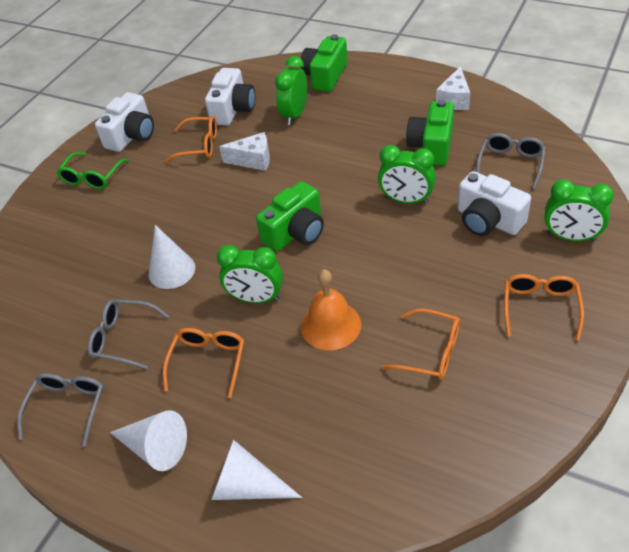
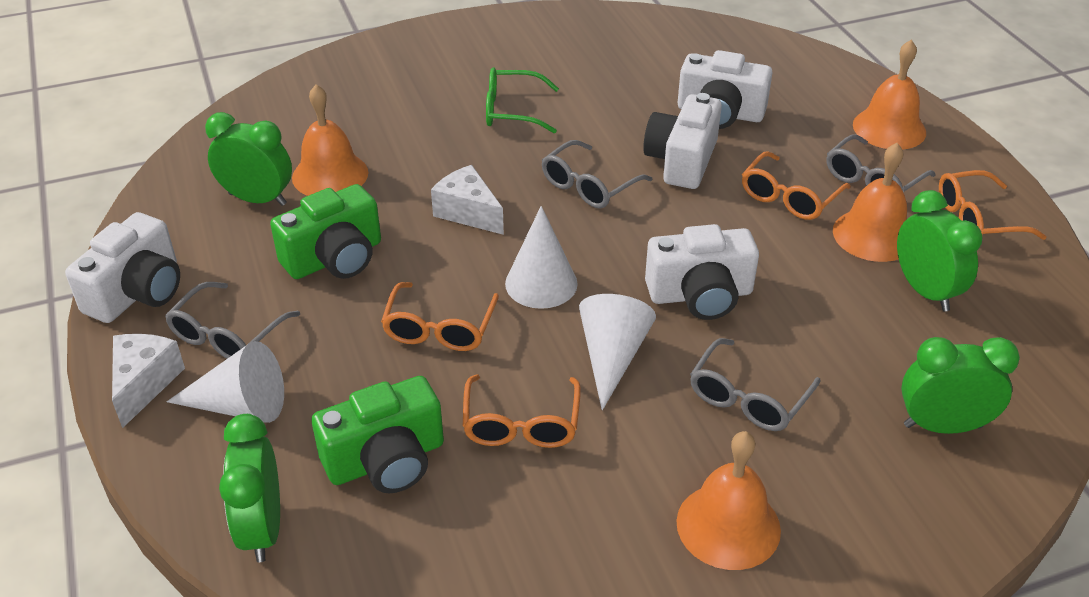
green camera: [256,181,324,251] [300,34,348,92] [406,99,454,166] = 3 -> [270,184,381,279] [312,376,444,493] = 2
grey glasses: [17,373,104,447] [88,299,169,369] [476,133,546,189] = 3 -> [165,282,300,359] [542,140,652,209] [690,338,821,431] [827,134,935,192] = 4
orange bell: [301,269,361,350] = 1 -> [292,85,368,196] [677,431,781,570] [833,143,907,262] [853,40,926,150] = 4
white camera: [95,92,154,152] [205,68,255,125] [457,171,531,236] = 3 -> [65,212,180,323] [643,93,722,189] [645,224,759,320] [678,50,773,129] = 4

